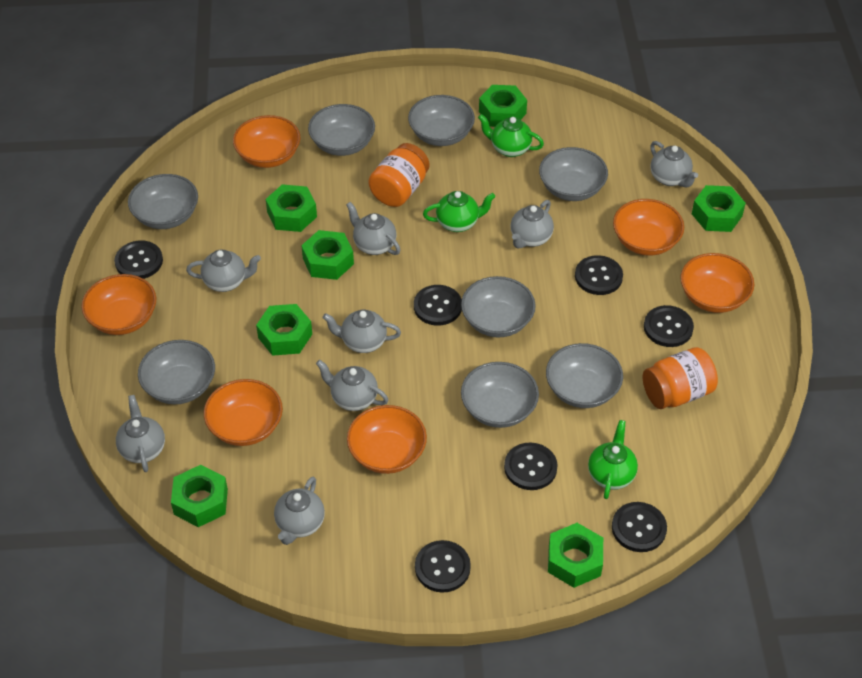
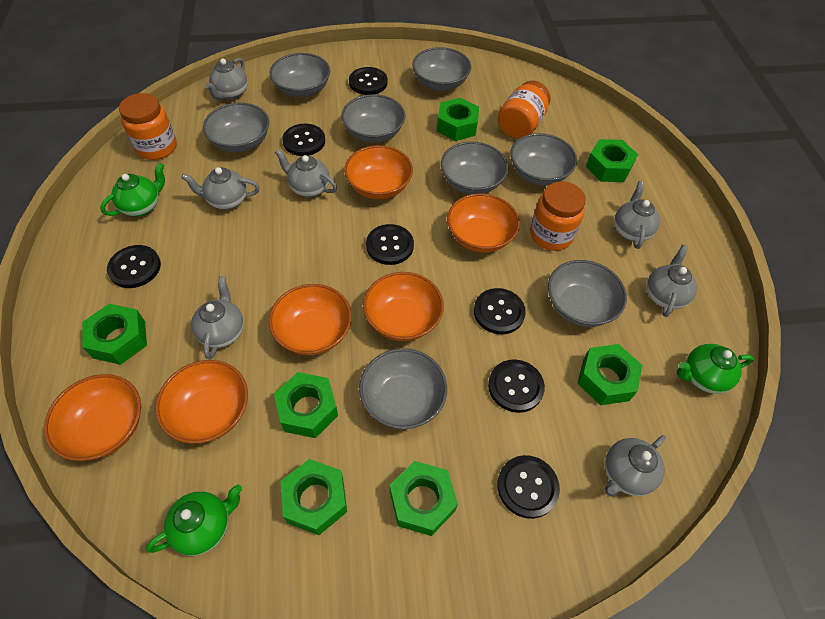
grey teapot: [116,395,165,472] [186,249,261,292] [274,477,325,545] [316,360,389,411] [323,309,401,353] [346,202,400,255] [511,200,554,249] [650,141,698,187] = 8 -> [181,167,260,210] [191,276,244,360] [205,58,248,100] [275,149,337,197] [605,435,666,496] [614,181,660,249] [647,245,697,317] = 7
orange jar: [368,143,430,207] [643,347,718,409] = 2 -> [119,93,177,160] [498,80,550,139] [530,181,586,251] = 3

